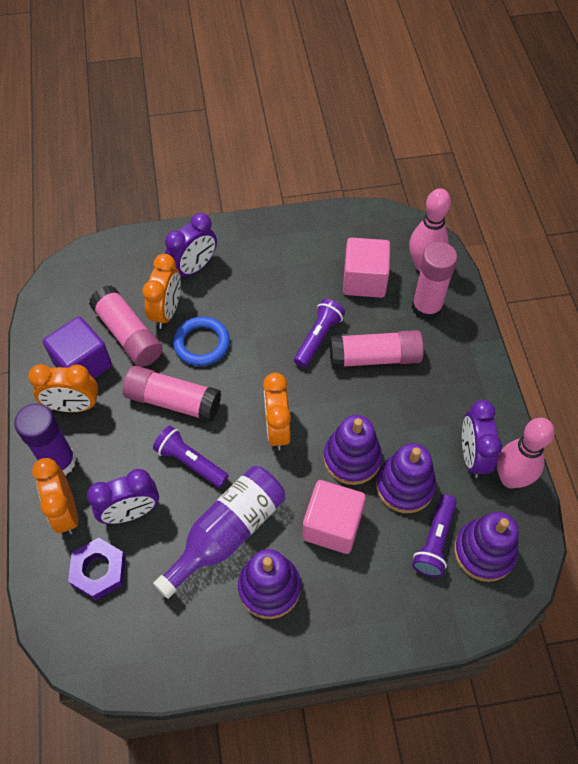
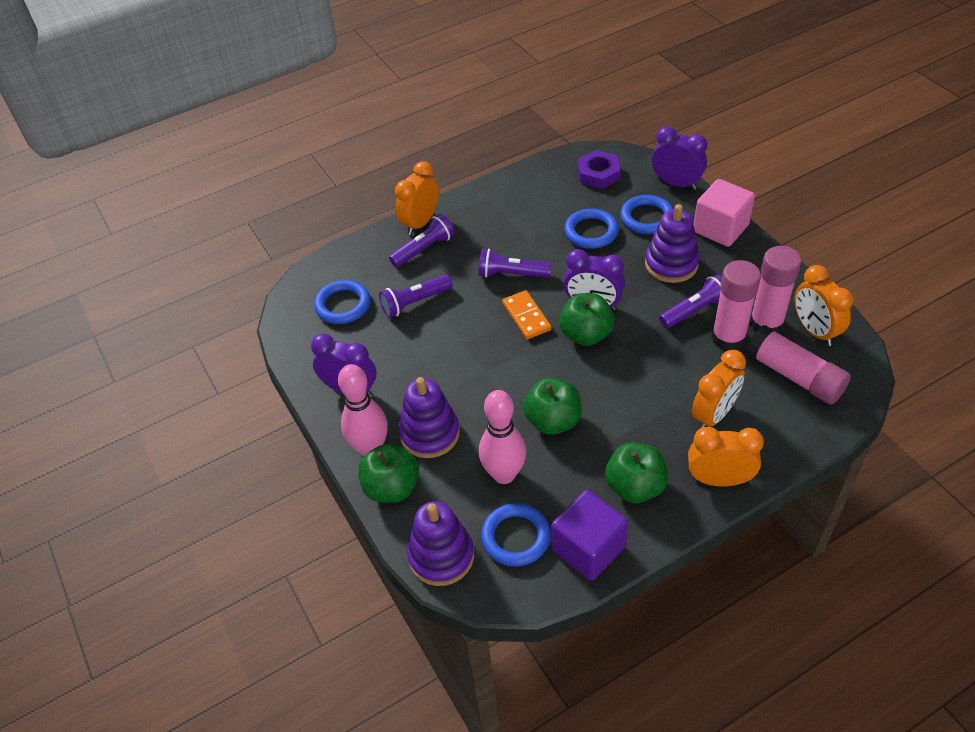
blue ring: [173,316,230,366] = 1 -> [314,280,370,324] [481,503,551,567] [564,208,619,249] [620,195,673,234] = 4
green apple: none = 0 -> [358,443,419,503] [523,378,582,435] [559,293,615,346] [605,443,668,503] = 4
orange domino: none = 0 -> [502,290,551,339] = 1
pink cube: [302,480,366,554] [343,237,391,298] = 2 -> [694,179,755,247] = 1
pink glue stick: [89,285,163,367] [123,366,221,422] [330,330,424,368] [412,242,458,320] = 4 -> [711,260,761,350] [746,325,851,404] [750,246,801,333] = 3
purple bottle: [153,466,285,599] = 1 -> none = 0
purple flashlight: [153,426,229,488] [294,299,345,368] [412,494,457,577] = 3 -> [379,274,452,318] [389,214,455,268] [478,249,551,278] [659,274,722,328] = 4
purple glue stick: [14,404,76,476] = 1 -> none = 0
purple stacking toy: [238,549,301,619] [324,415,382,485] [376,443,436,513] [454,512,519,582] = 4 -> [398,377,460,458] [407,501,474,586] [645,204,700,283] = 3

